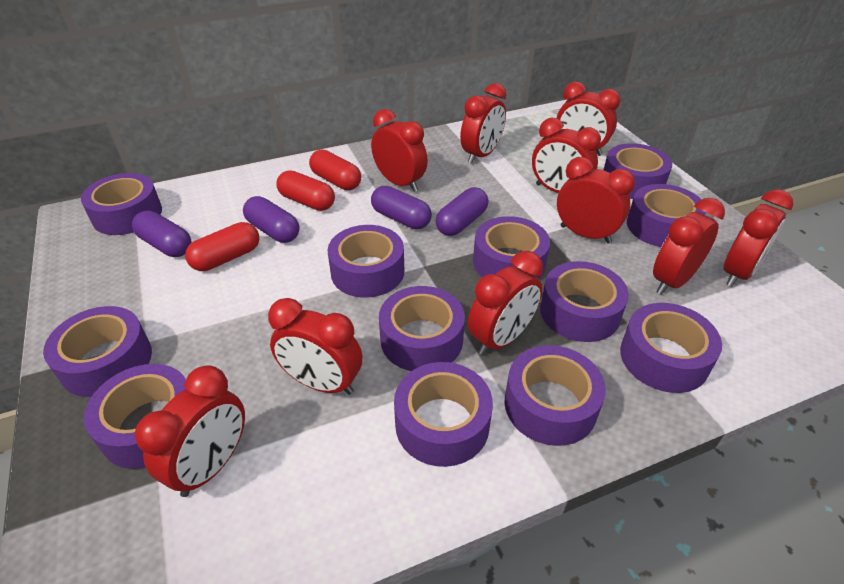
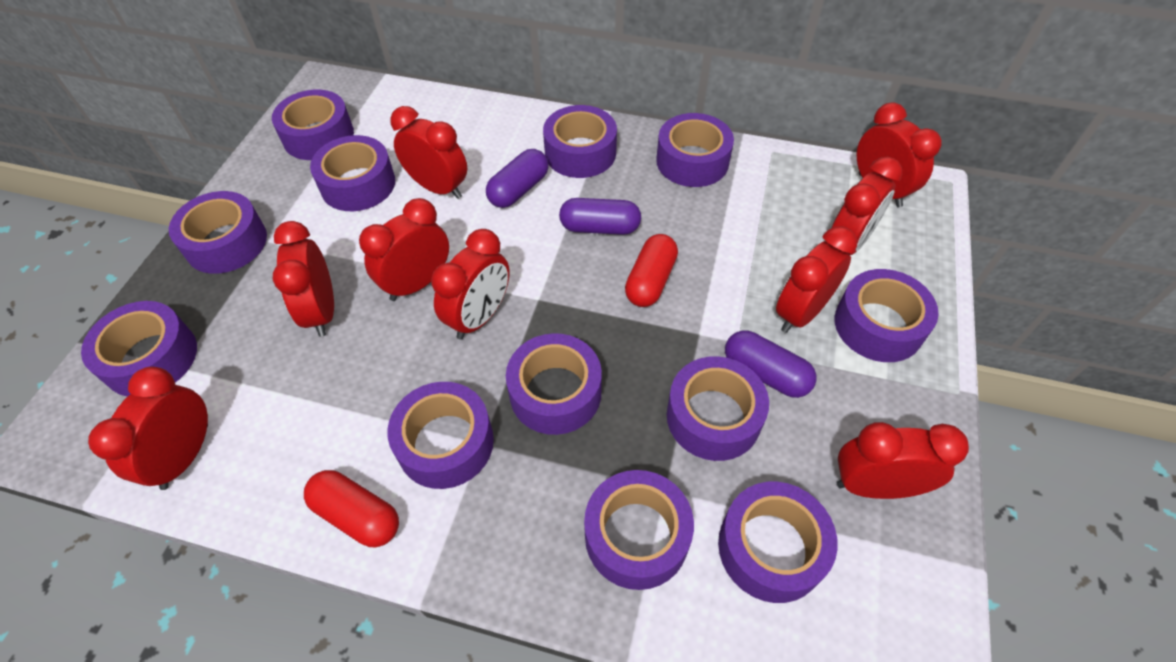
purple capsule: [132,211,192,257] [243,196,300,243] [371,186,432,229] [436,187,489,236] = 4 -> [486,149,549,208] [559,198,641,235] [725,330,817,398] = 3
red capsule: [185,222,259,271] [276,170,335,211] [309,150,361,190] = 3 -> [304,470,399,547] [625,234,678,307] = 2
red clock: [135,365,245,497] [268,298,362,395] [371,109,428,192] [460,83,506,164] [468,251,543,356] [532,118,601,193] [557,82,621,156] [557,157,635,243] [653,198,725,295] [723,189,793,287] = 10 -> [88,366,208,490] [273,221,334,337] [359,198,449,301] [390,106,467,199] [431,229,510,340] [776,226,857,333] [831,157,902,255] [837,422,969,499] [857,102,942,207] = 9

